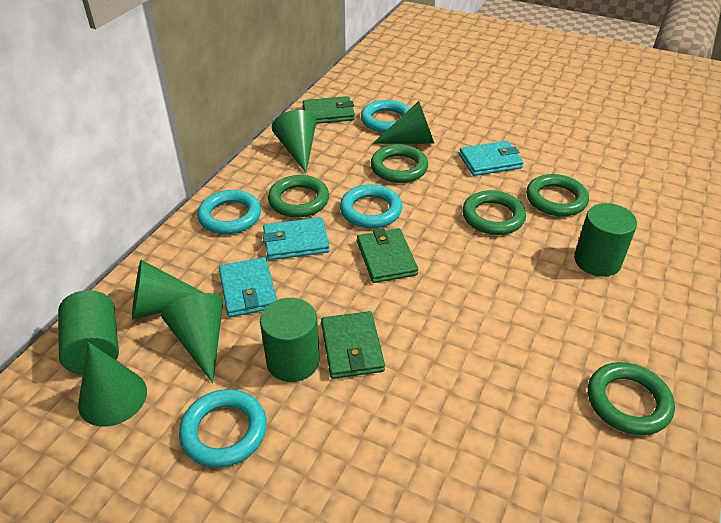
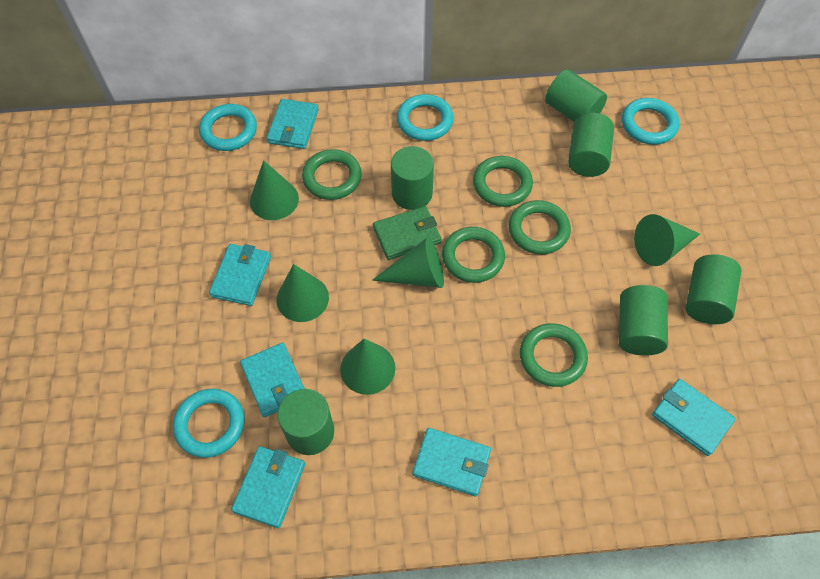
green cylinder: [58,290,119,374] [260,298,320,382] [574,203,637,277] = 3 -> [277,389,334,455] [391,146,434,210] [545,69,607,122] [568,113,614,177] [619,285,668,356] [685,254,742,324] = 6
green wallet: [303,96,355,124] [321,311,385,379] [357,228,418,283] = 3 -> [373,206,441,260] = 1
turquoise wallet: [219,257,277,317] [263,217,330,260] [459,141,524,176] = 3 -> [209,244,271,306] [231,446,305,528] [240,343,305,417] [267,99,319,149] [413,428,491,496] [652,379,736,456] = 6

